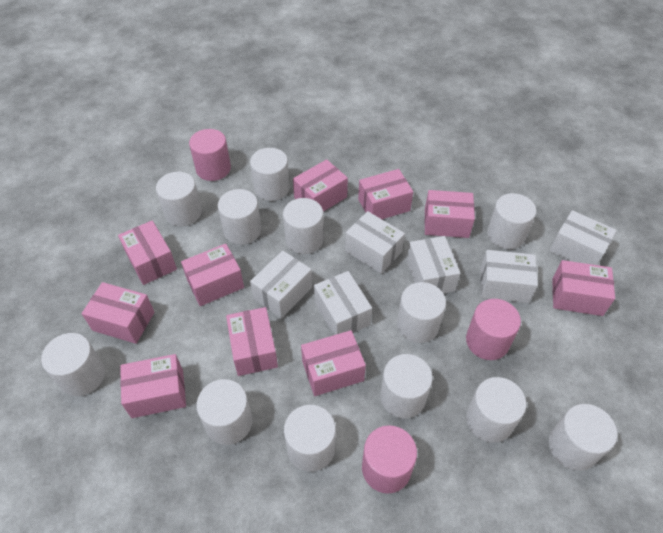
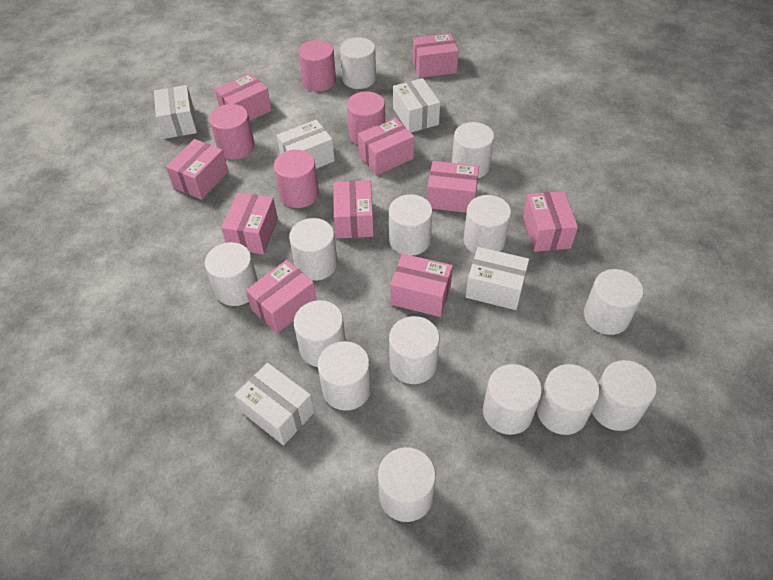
pink cylinder: [189,129,231,181] [362,425,417,494] [466,299,521,360] = 3 -> [209,104,255,160] [274,150,319,208] [298,40,336,92] [347,91,385,145] = 4
white box: [250,251,312,318] [314,271,372,335] [345,211,405,274] [407,236,460,293] [480,250,538,303] [550,210,617,265] = 6 -> [154,85,197,139] [235,363,314,445] [277,120,335,169] [393,78,440,133] [465,247,529,310] = 5
white cylinder: [41,333,105,396] [156,172,202,226] [197,379,253,445] [218,189,262,245] [250,148,290,201] [283,198,324,254] [284,405,336,471] [380,354,433,418] [397,282,446,343] [466,377,526,443] [487,193,536,249] [549,404,617,471] = 12 -> [205,242,258,306] [289,218,337,281] [294,300,346,367] [318,341,371,411] [340,37,376,89] [378,447,436,522] [389,194,432,256] [389,316,440,384] [452,122,494,178] [464,195,511,254] [483,364,542,435] [537,364,600,435] [584,269,644,335] [592,360,657,431] = 14

